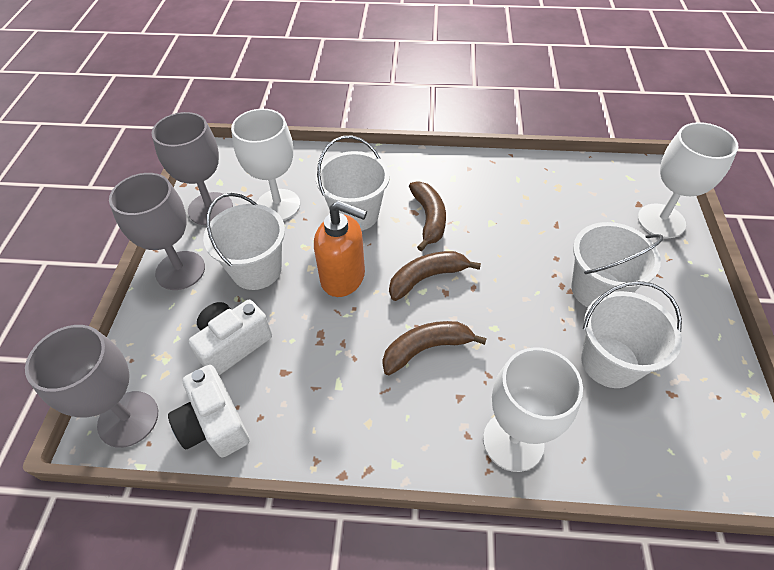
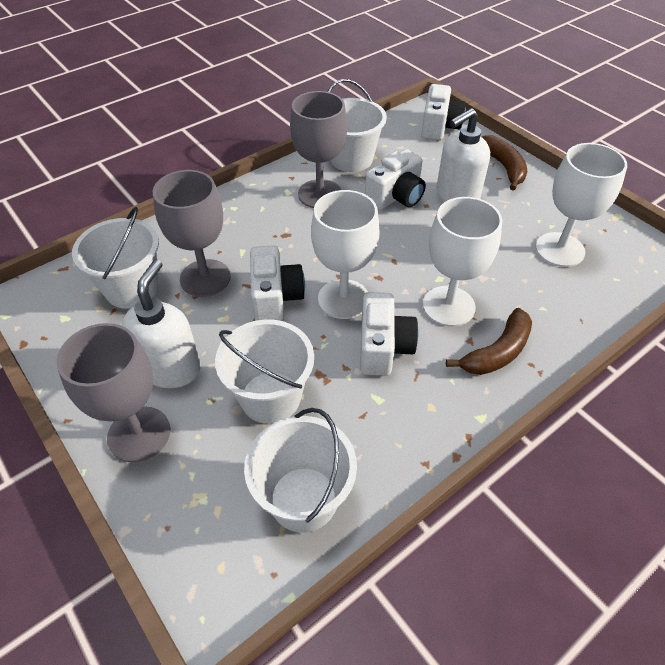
brown banana: [382,321,487,375] [389,251,481,301] [409,181,446,251] = 3 -> [446,308,532,375] [482,135,527,191] = 2
orange soap dispenser: [314,200,367,297] = 1 -> none = 0
white camera: [168,365,250,458] [189,300,272,375] = 2 -> [250,245,305,321] [360,292,418,376] [365,149,426,210] [421,84,466,140] = 4
white soap dispenser: none = 0 -> [122,259,201,388] [436,108,490,202] = 2

